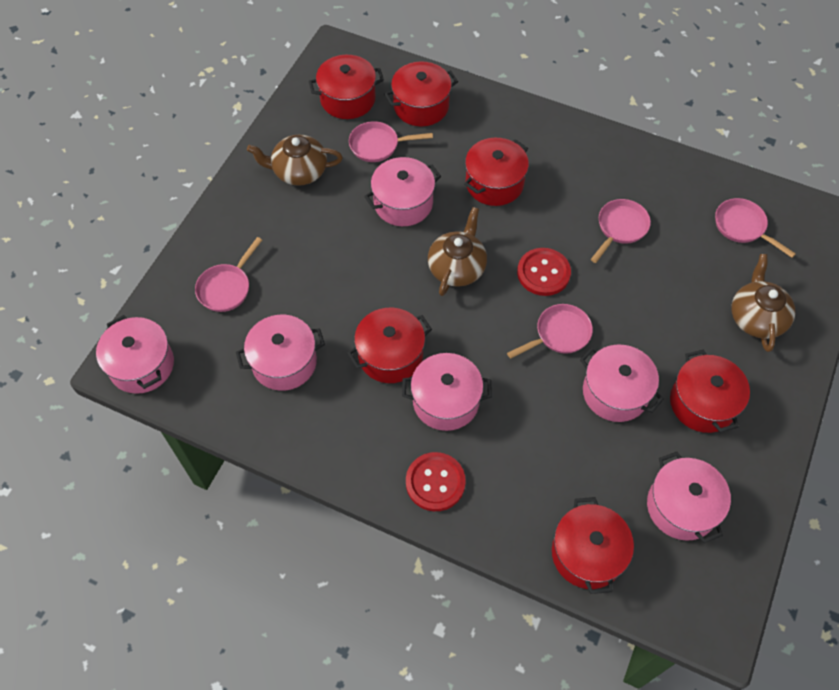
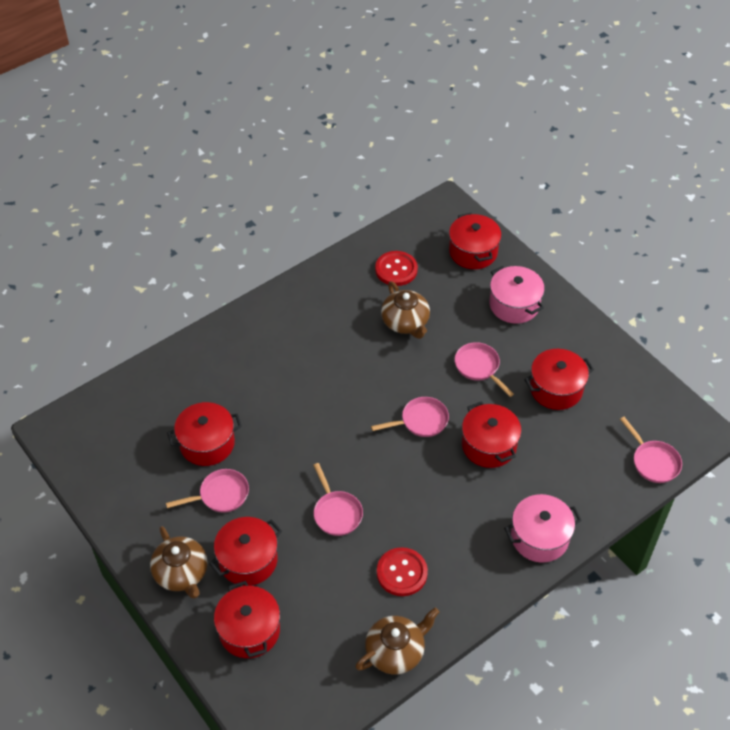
pink pot: [96,315,174,394] [236,315,325,391] [364,157,441,226] [402,353,492,431] [580,345,664,422] [647,452,731,543] = 6 -> [489,266,545,324] [504,494,582,562] = 2

